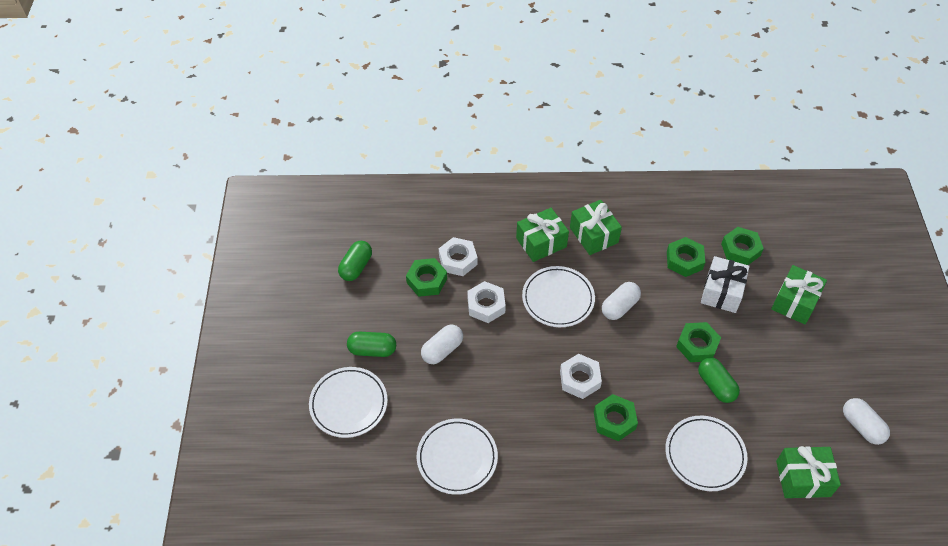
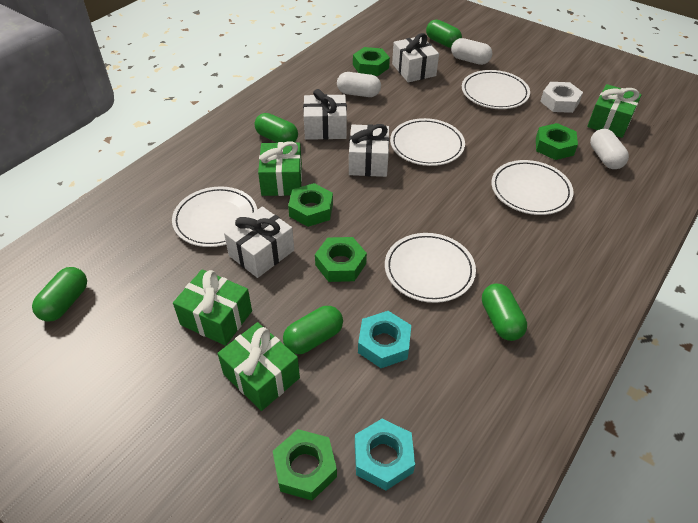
green capsule: [338,241,372,281] [347,332,396,357] [698,358,740,403] = 3 -> [32,267,87,322] [255,113,298,143] [283,306,343,354] [426,19,462,48] [482,283,527,341] = 5
turquoise nut: none = 0 -> [355,419,415,490] [358,311,411,368] = 2
white gift: [701,256,750,313] = 1 -> [224,207,294,278] [303,89,347,140] [349,124,390,177] [392,33,439,82] = 4
white nut: [439,237,478,276] [467,281,506,323] [560,354,602,399] = 3 -> [540,82,583,113] = 1
white plate: [309,367,388,438] [417,418,498,495] [522,266,595,327] [665,416,748,491] = 4 -> [172,186,257,247] [385,233,476,303] [390,118,465,166] [462,70,530,109] [491,160,574,215] = 5

